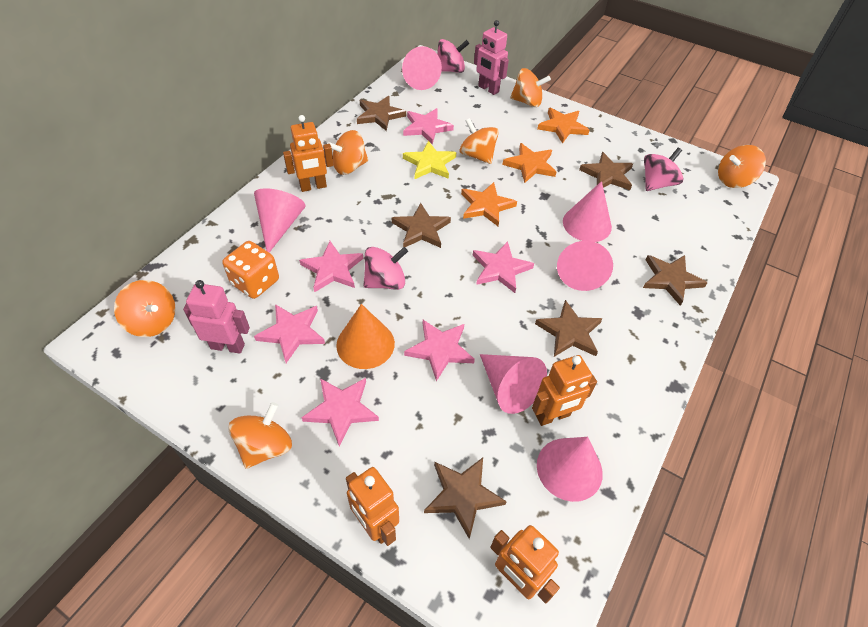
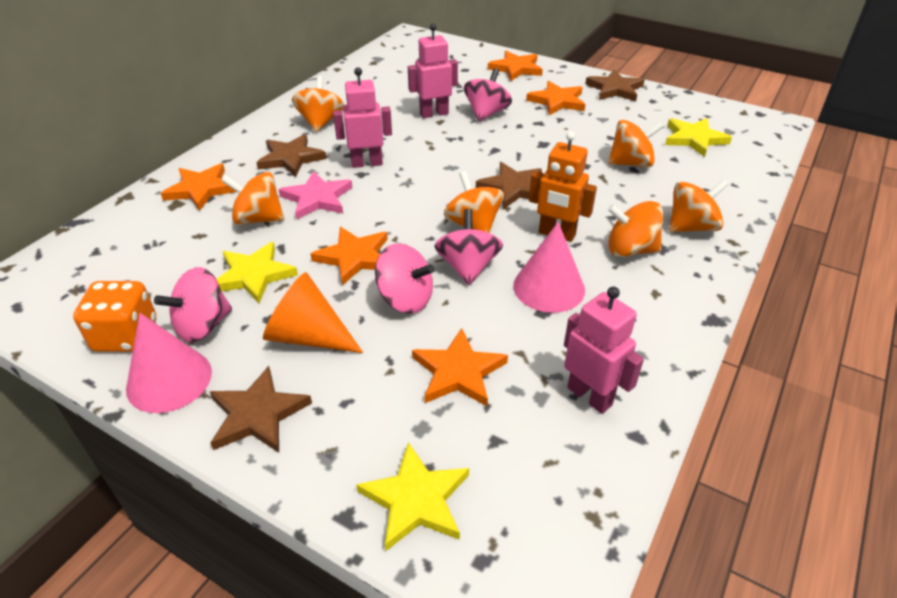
brown star: [357,96,406,131] [392,203,451,248] [424,458,507,539] [535,300,603,357] [579,152,633,190] [643,255,707,306] = 6 -> [210,366,312,453] [256,134,326,177] [476,162,542,209] [585,69,645,102] = 4
orange robot: [283,115,334,192] [346,467,399,546] [490,525,560,603] [532,355,597,426] = 4 -> [529,131,597,242] = 1
orange star: [461,182,517,226] [503,143,556,183] [537,108,589,144] = 3 -> [161,163,237,211] [311,227,388,285] [412,328,508,406] [488,51,543,81] [526,81,586,115] = 5
pink cone: [254,188,306,253] [402,46,442,90] [480,354,547,414] [537,437,603,502] [557,241,613,291] [563,181,612,242] = 6 -> [126,313,212,413] [513,222,585,313] = 2
pink robot: [183,280,250,354] [474,20,509,95] = 2 -> [333,67,392,168] [408,24,458,118] [564,287,644,414] = 3
pink spinning top: [363,247,408,290] [437,39,469,73] [644,148,684,191] = 3 -> [154,267,232,342] [375,243,435,314] [434,209,503,285] [464,68,512,122] = 4
pink star: [254,304,325,363] [299,241,363,292] [301,378,379,446] [403,108,454,145] [404,320,475,381] [473,241,534,293] = 6 -> [279,171,352,220] = 1
yellow star: [403,141,456,179] = 1 -> [216,242,298,304] [356,442,469,551] [665,118,732,157] = 3

